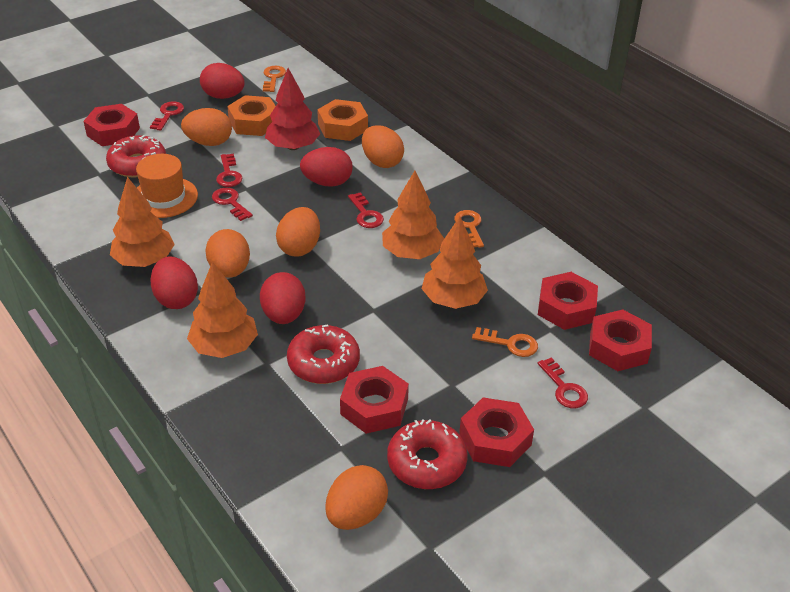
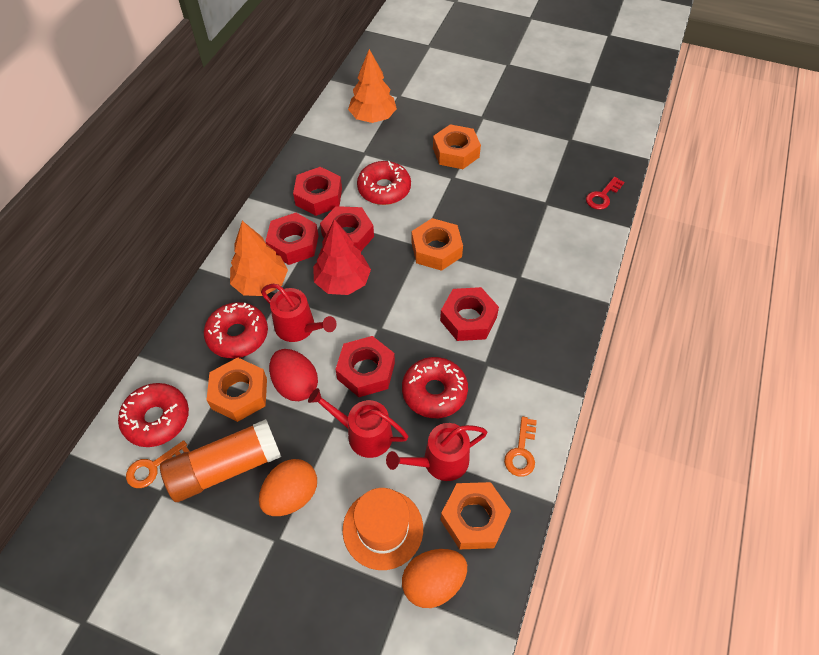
orange egg: [181,108,232,146] [205,229,250,278] [276,207,320,257] [325,465,388,530] [362,125,404,168] = 5 -> [259,459,317,516] [402,549,467,608] = 2
orange glue stick: none = 0 -> [160,419,281,502] = 1
orange key: [263,66,286,92] [454,210,484,248] [472,327,538,357] = 3 -> [126,440,190,488] [504,417,537,477] = 2
orange nut: [227,95,276,136] [317,99,368,141] = 2 -> [207,357,267,422] [412,218,463,271] [433,124,481,169] [441,482,511,549] = 4
orange tree: [110,177,175,267] [187,262,258,358] [382,171,444,259] [422,216,488,309] = 4 -> [230,221,288,296] [348,49,397,123] = 2
red donut: [106,135,166,178] [287,324,360,384] [387,419,468,489] = 3 -> [118,383,189,447] [204,302,268,358] [357,161,411,205] [402,357,468,418] = 4
red egg: [150,257,198,309] [200,63,245,99] [260,272,306,324] [300,147,353,187] = 4 -> [269,349,318,401] = 1
red key: [150,102,184,131] [212,188,253,221] [216,154,242,187] [348,192,384,228] [537,357,588,408] = 5 -> [586,177,624,210] = 1
red watering can: none = 0 -> [261,284,337,342] [308,388,409,458] [386,423,487,481] = 3

